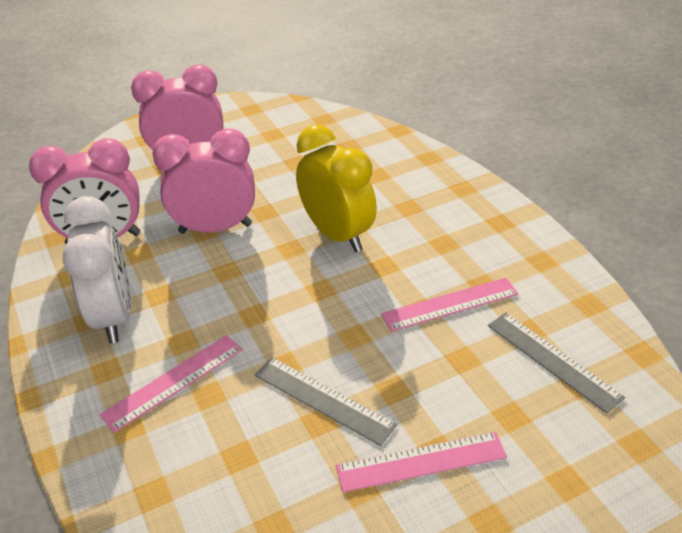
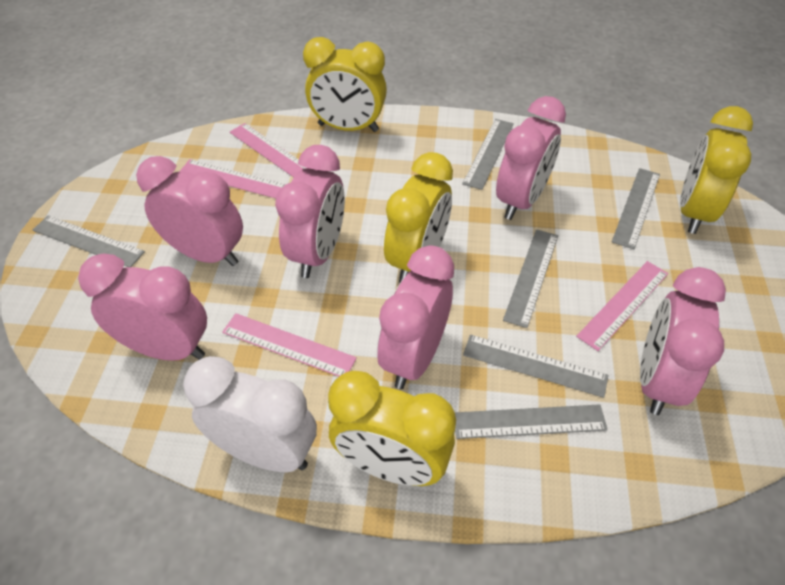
grey ruler: [254,357,397,446] [488,313,625,413] = 2 -> [33,215,145,267] [455,404,608,439] [462,119,514,190] [463,335,608,398] [503,229,558,328] [612,168,660,249] = 6
pink clock: [29,138,140,244] [131,65,223,150] [152,128,255,234] = 3 -> [78,254,207,361] [136,156,243,266] [275,145,345,278] [377,246,454,389] [496,96,566,220] [640,267,726,415] = 6
pink ruler: [99,335,243,433] [336,432,507,493] [381,278,519,332] = 3 -> [179,159,286,198] [222,313,357,376] [230,123,306,177] [576,261,668,351] = 4
yellow clock: [296,125,377,252] = 1 -> [303,37,387,132] [328,371,456,486] [384,152,453,283] [680,106,753,234] = 4

